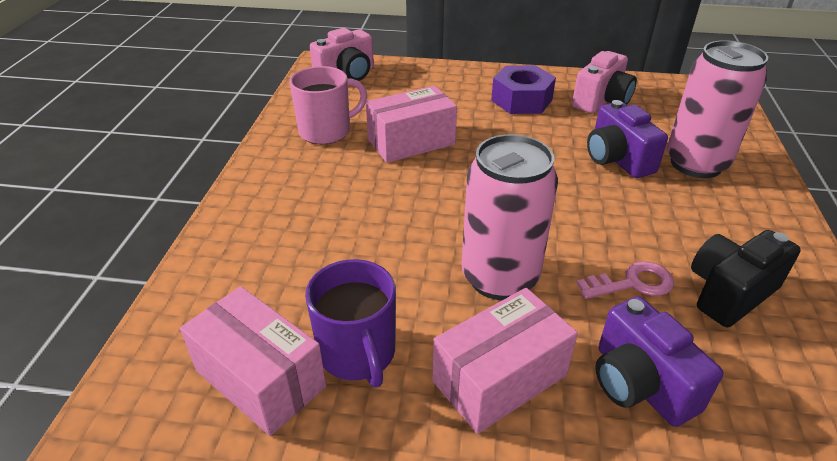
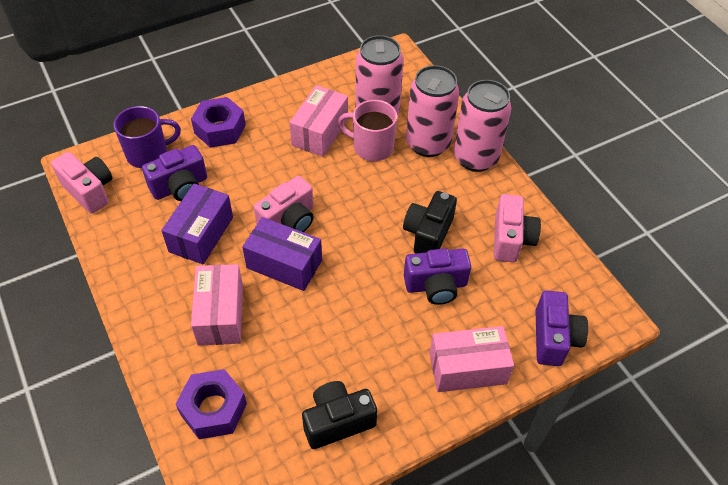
black camera: [691,230,801,327] = 1 -> [302,381,377,449] [403,191,457,254] = 2
pink camera: [310,28,374,81] [572,51,637,113] = 2 -> [51,152,112,214] [254,176,314,232] [494,194,541,262] = 3
pink can: [461,134,558,300] [667,40,768,178] = 2 -> [355,35,404,115] [406,65,460,157] [454,80,512,172] = 3
pink key: [576,261,674,299] = 1 -> none = 0
purple box: none = 0 -> [161,183,233,264] [242,217,322,291] = 2
purple camera: [587,100,668,178] [595,296,723,427] = 2 -> [142,145,207,201] [404,248,471,305] [536,290,588,366] = 3
purple nut: [491,65,556,114] = 1 -> [176,369,247,439] [191,97,246,148] = 2

